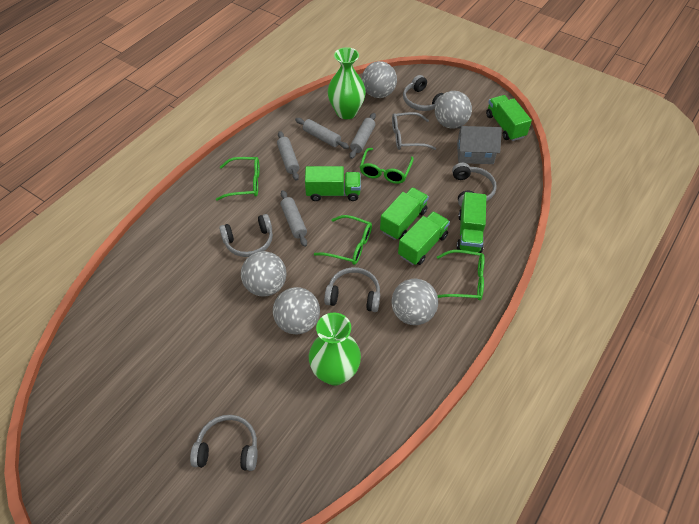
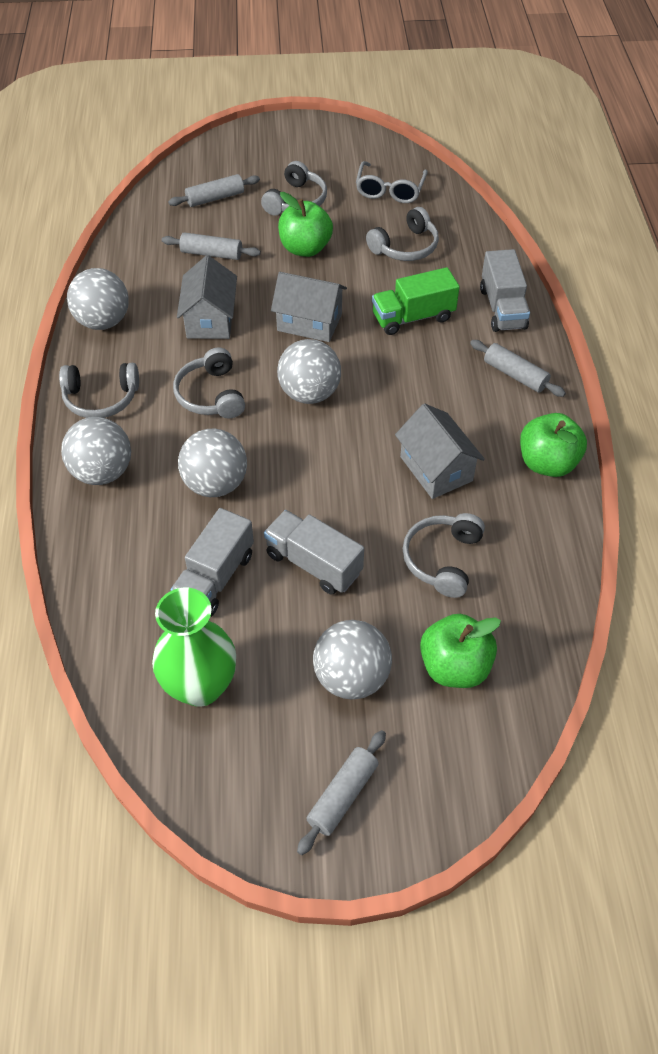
green apple: none = 0 -> [278,192,333,257] [420,614,501,688] [520,413,587,477] = 3
green glasses: [216,157,260,201] [314,215,372,265] [360,148,414,184] [437,250,484,300] = 4 -> none = 0
green truck: [305,166,361,201] [380,187,429,240] [398,211,450,265] [457,192,486,253] [486,95,532,141] = 5 -> [372,267,459,335] = 1
green vase: [309,313,361,386] [328,47,366,119] = 2 -> [152,588,236,707] = 1
grey house: [457,126,502,164] = 1 -> [177,255,237,339] [271,272,347,342] [395,403,485,499] = 3
grey truck: none = 0 -> [171,508,254,617] [264,510,364,595] [480,249,530,332] = 3

